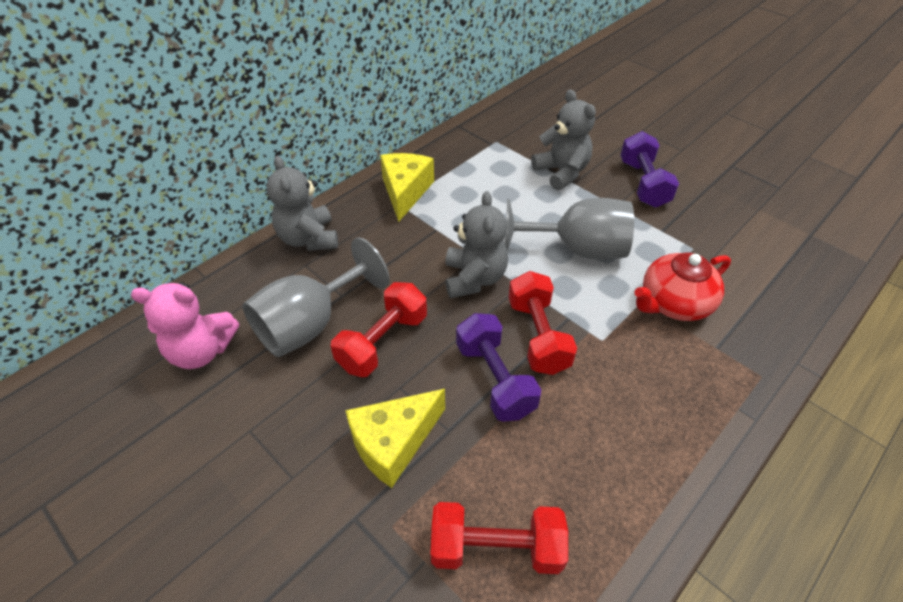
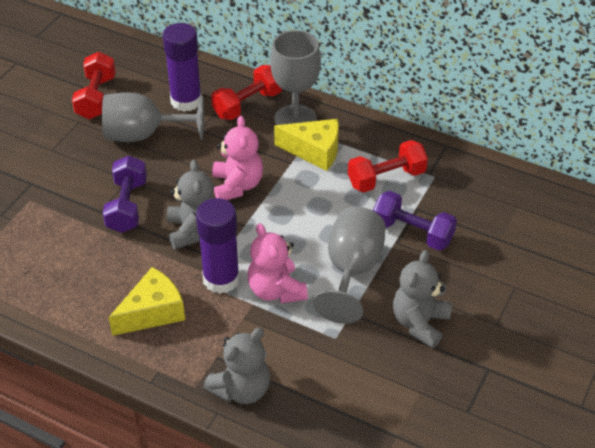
grey goblet: [242,237,390,357] [505,198,634,260] = 2 -> [102,92,204,142] [270,30,321,125] [313,207,386,324] = 3
pink teddy bear: [131,282,239,369] = 1 -> [212,116,263,200] [248,223,308,303] = 2
purple glue stick: none = 0 -> [163,23,201,112] [196,198,240,294] = 2
red teapot: [634,253,731,321] = 1 -> none = 0

